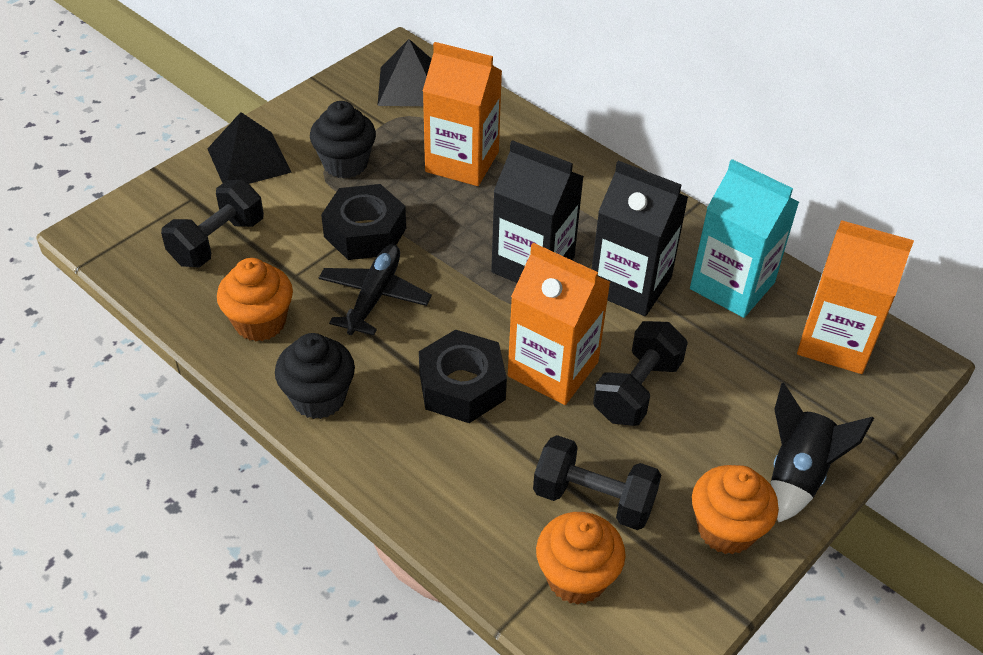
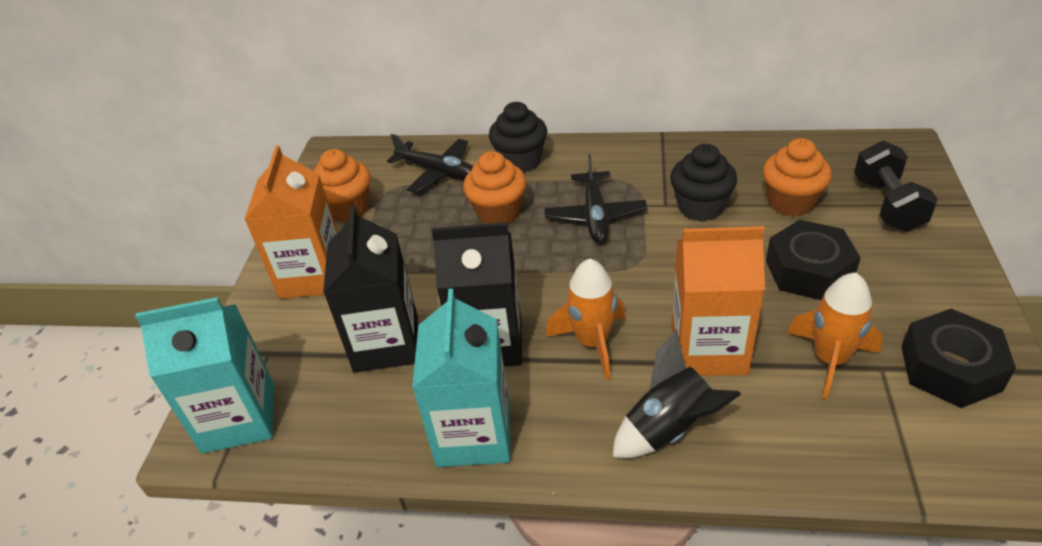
black dumbbell: [161,180,264,267] [533,435,661,530] [593,321,688,426] = 3 -> [854,140,938,232] = 1
black plane: [319,244,432,335] = 1 -> [387,134,473,194] [544,154,647,243] = 2
black pyramid: [207,112,292,184] [377,39,432,106] = 2 -> none = 0
orange carton: [423,42,502,186] [508,243,610,405] [797,220,914,374] = 3 -> [244,146,338,299] [671,226,765,376] = 2
orange rocket: none = 0 -> [546,259,625,379] [787,272,883,399] = 2
turquoise carton: [690,159,799,318] = 1 -> [135,297,274,454] [412,289,510,467] = 2

